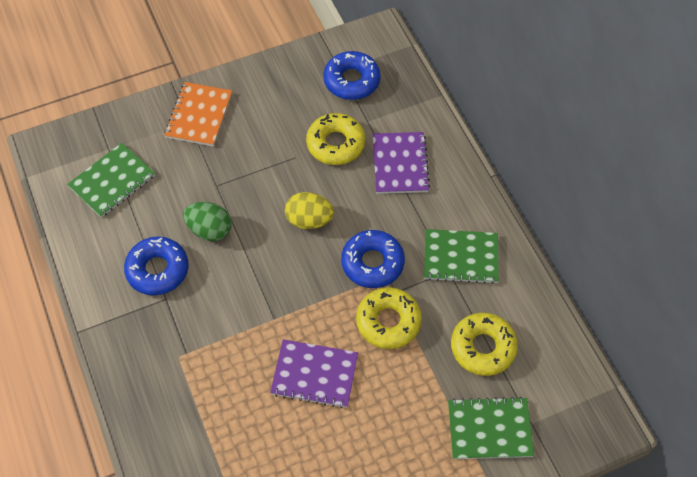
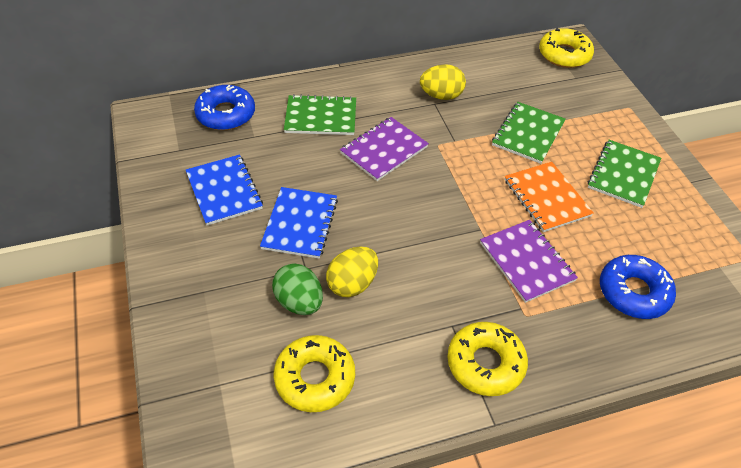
blue donut: [124,237,189,295] [323,51,381,100] [341,230,405,288] = 3 -> [194,85,255,130] [600,255,676,319] = 2
blue notebook: none = 0 -> [186,155,263,225] [260,187,338,259] = 2
yellow egg: [285,192,334,229] = 1 -> [326,247,378,297] [420,64,466,100] = 2

